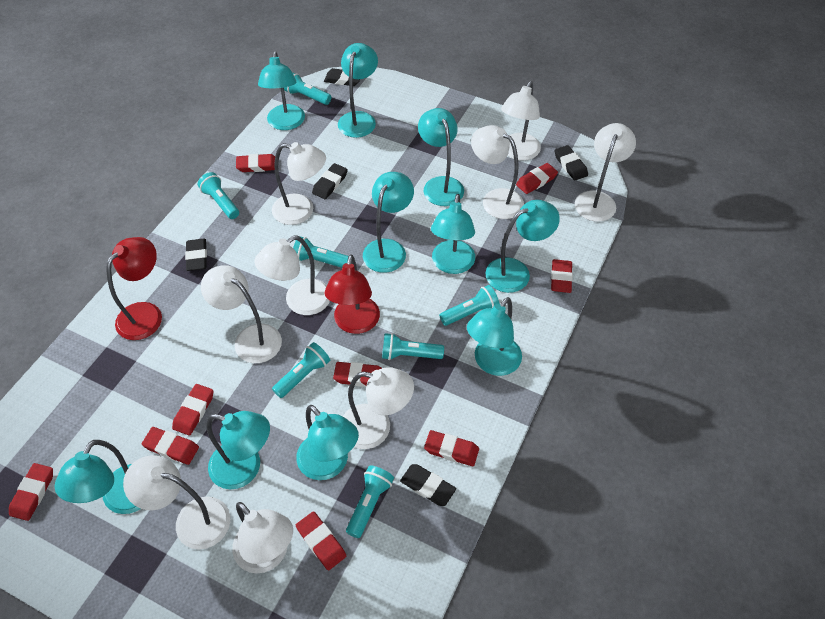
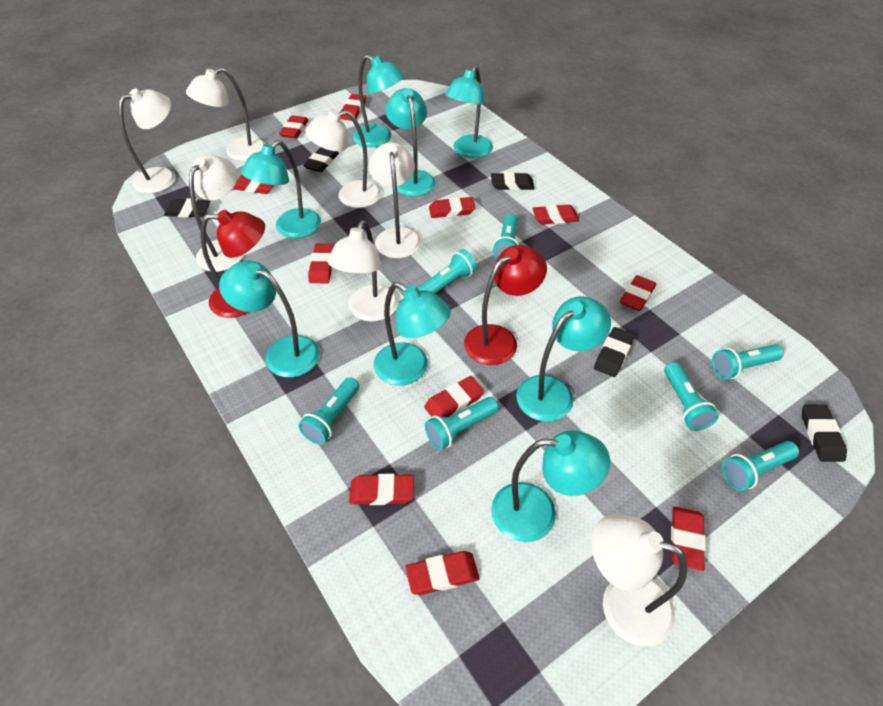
red eraser: [9,463,53,521] [142,427,199,465] [172,384,214,436] [236,154,275,172] [296,511,346,570] [333,362,382,387] [424,430,479,466] [516,163,558,194] [551,259,573,293] = 9 -> [233,175,273,194] [279,115,308,138] [308,244,335,284] [340,94,366,121] [349,474,414,505] [406,551,480,595] [424,376,484,417] [429,197,476,218] [532,205,579,225] [620,275,656,311] [671,507,706,571] = 11
turquoise lamp: [54,440,140,514] [207,411,270,489] [258,51,305,130] [296,405,359,480] [338,43,378,138] [363,172,414,273] [418,108,464,206] [431,194,475,274] [467,297,522,376] [485,200,560,293] = 10 -> [219,260,320,377] [241,140,321,238] [353,55,404,147] [374,282,451,386] [385,88,436,197] [445,66,493,158] [491,430,610,542] [516,296,611,422] = 8
white lamp: [123,455,230,550] [201,265,282,363] [232,502,293,574] [254,236,330,315] [272,142,326,225] [343,367,414,449] [471,125,524,219] [501,81,541,161] [575,123,636,222] = 9 -> [119,88,176,194] [186,68,265,161] [189,155,244,272] [305,109,381,208] [328,220,399,322] [369,142,421,258] [592,514,688,646] = 7

